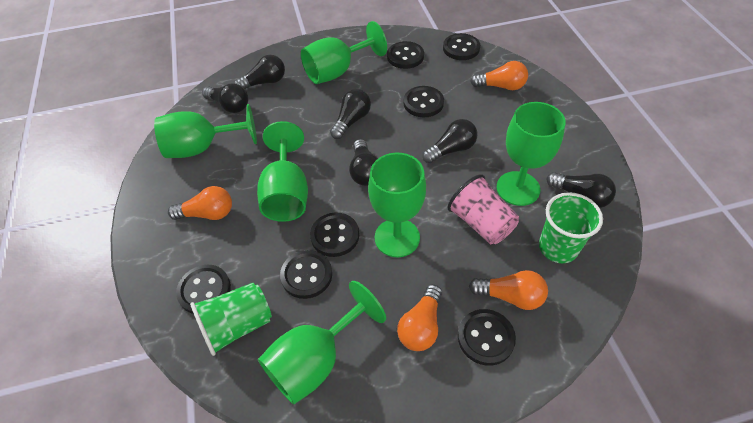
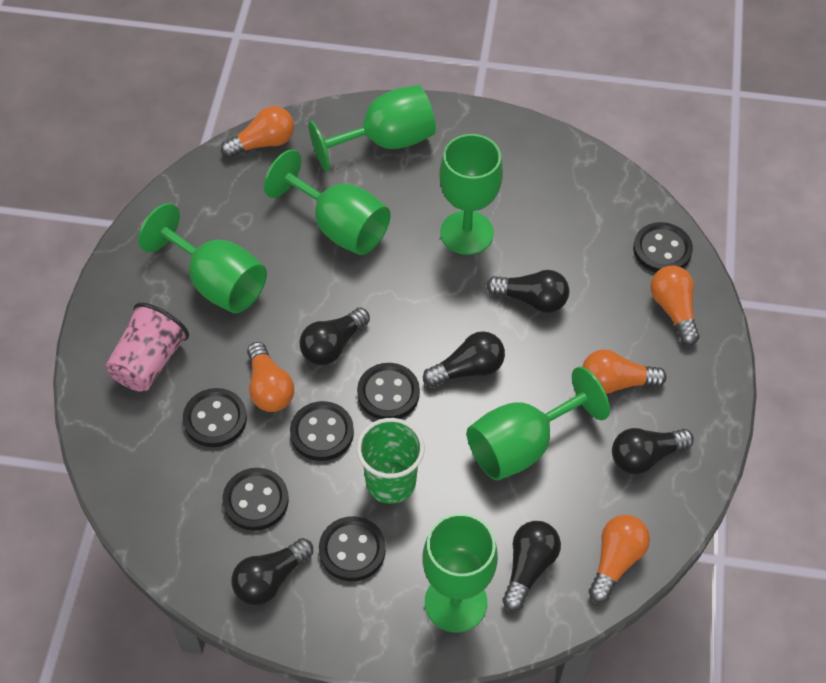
black button: [176,265,231,314] [280,250,332,299] [310,212,359,257] [387,41,424,69] [404,86,444,117] [443,33,480,60] [458,309,516,366] = 7 -> [183,388,247,447] [223,468,289,531] [290,401,354,461] [319,516,386,581] [357,363,420,419] [633,222,693,272] = 6
green cup: [190,283,272,356] [539,192,603,263] = 2 -> [357,418,425,504] = 1
orange light bulb: [168,186,232,220] [397,284,442,351] [469,270,548,310] [470,61,528,90] = 4 -> [221,106,294,158] [247,342,294,412] [582,350,667,394] [589,515,650,603] [651,266,700,345] = 5

